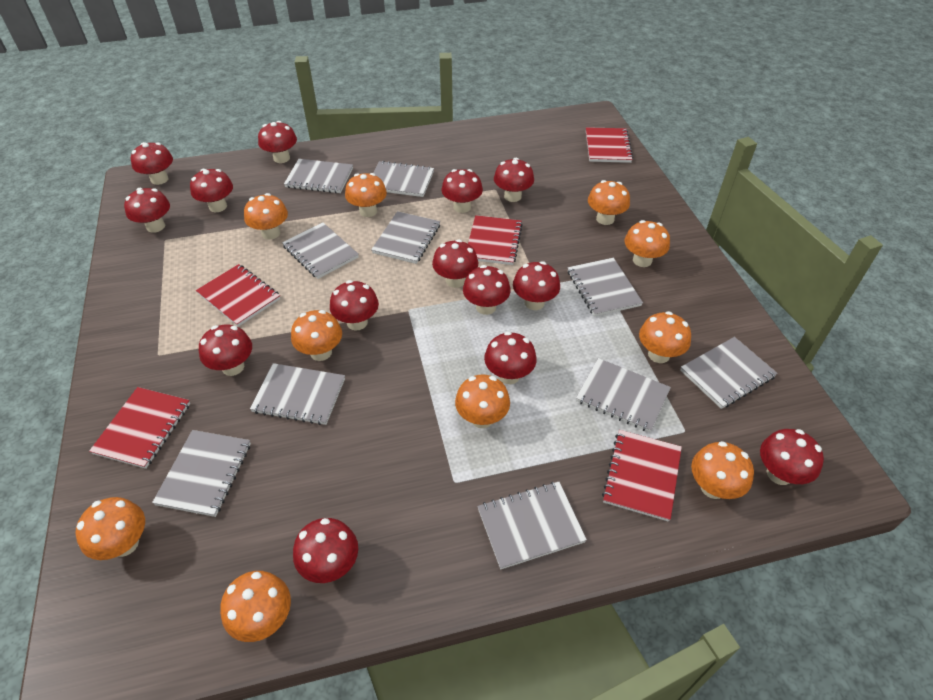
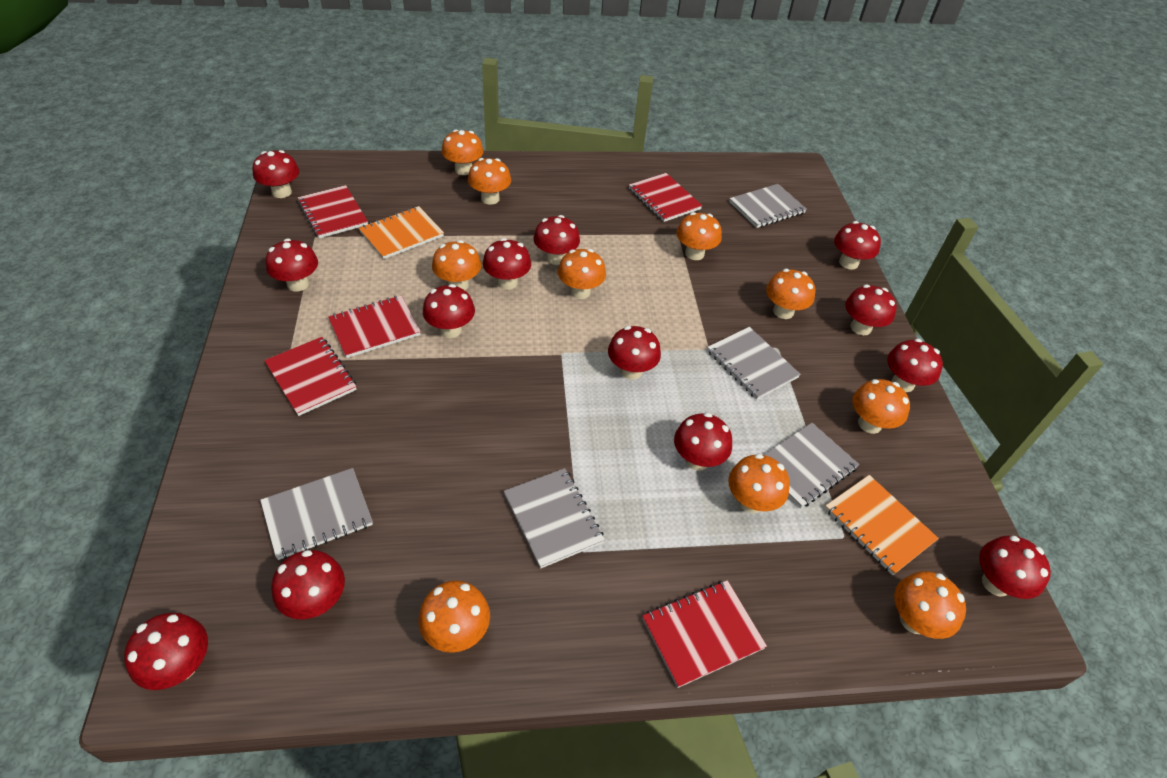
grey notebook: [152,430,251,517] [250,363,345,425] [282,223,359,279] [284,159,353,193] [371,211,440,264] [373,161,434,197] [477,482,587,569] [568,258,643,317] [576,358,671,432] [680,337,778,409] = 10 -> [260,468,373,560] [504,468,605,569] [707,327,801,400] [729,184,807,228] [764,423,859,508] = 5
orange notebook: none = 0 -> [359,206,444,259] [825,475,939,575] = 2
red mushroom: [124,188,170,233] [131,142,173,185] [190,169,233,212] [199,325,252,376] [258,121,297,163] [293,518,358,583] [330,280,379,330] [432,239,478,288] [442,169,483,213] [463,265,510,315] [484,331,537,384] [494,158,534,202] [513,261,560,310] [760,429,824,485] = 14 -> [124,613,208,690] [252,150,299,198] [266,239,318,292] [271,550,345,620] [423,284,475,338] [483,238,531,290] [533,215,580,265] [608,326,661,380] [674,413,732,471] [834,221,881,270] [845,285,897,335] [887,339,943,392] [979,536,1051,599] = 13

